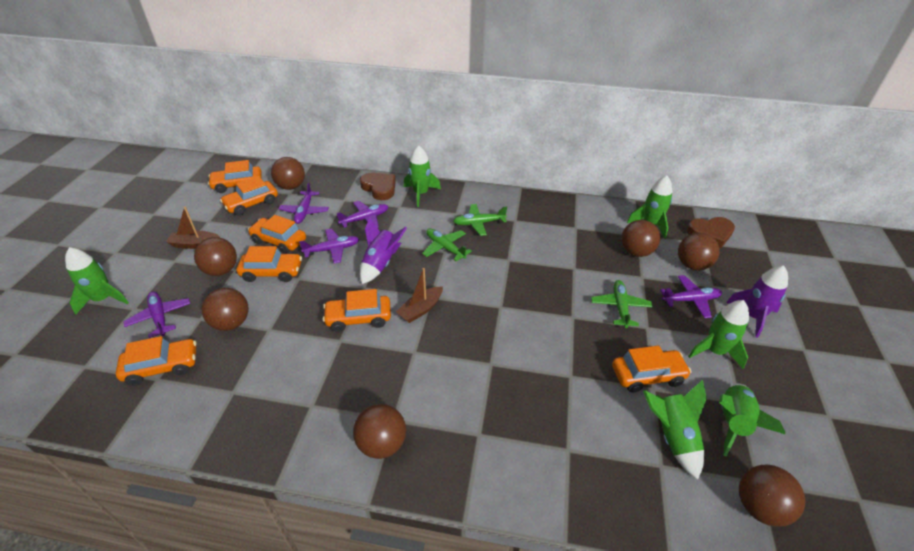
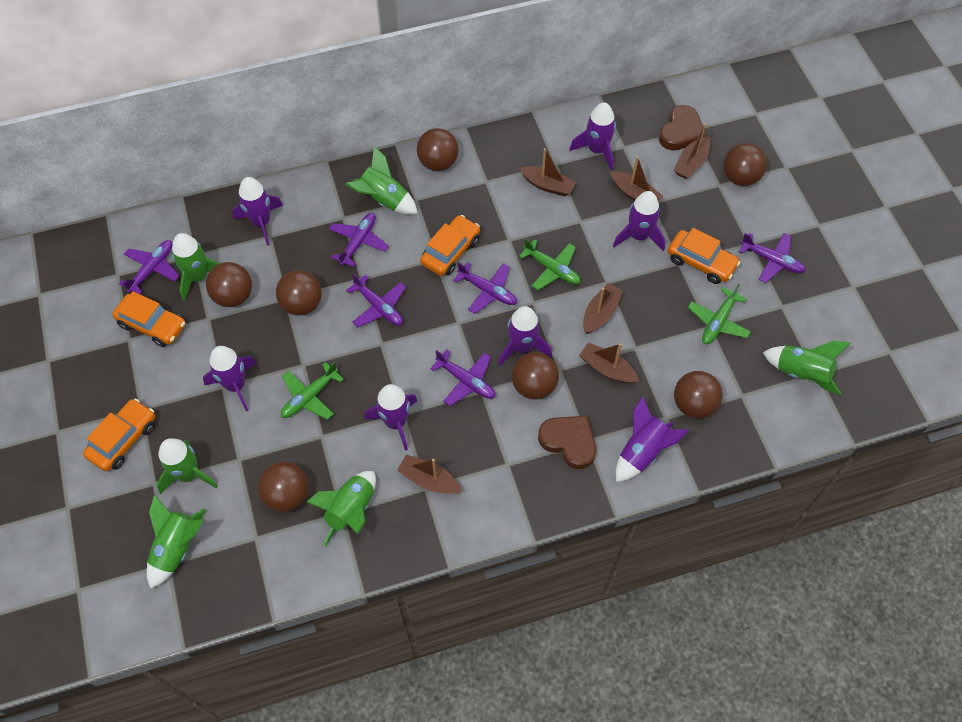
brown boat: [166,207,220,249] [396,268,443,323] = 2 -> [397,455,462,494] [520,148,576,196] [579,342,639,384] [583,283,623,334] [611,156,664,202] [674,123,710,179] = 6
orange car: [116,336,196,386] [208,160,262,193] [220,176,278,215] [237,246,302,282] [248,215,306,254] [323,289,391,332] [612,345,691,392] = 7 -> [83,398,155,471] [112,291,185,347] [420,215,480,276] [668,228,740,284] = 4
purple plane: [123,292,190,338] [278,182,329,224] [299,229,359,263] [337,201,389,228] [660,275,722,318] = 5 -> [119,240,180,294] [329,213,389,267] [346,273,406,327] [430,350,495,406] [453,262,517,314] [739,233,806,283] = 6
purple rocket: [360,217,407,284] [726,265,788,338] = 2 -> [203,346,256,411] [232,177,283,246] [364,384,417,451] [498,306,552,366] [569,102,616,170] [613,191,665,251] [616,396,689,482] = 7

